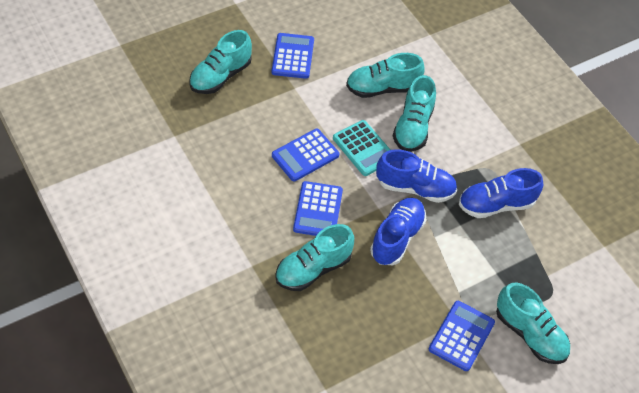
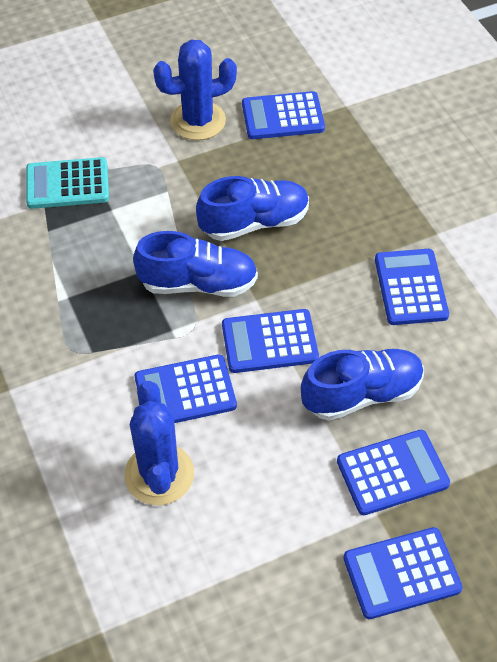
blue cactus: none = 0 -> [124,381,194,505] [153,40,237,140] = 2
blue calculator: [272,33,314,79] [272,129,339,182] [293,181,343,236] [429,301,495,371] = 4 -> [135,354,237,423] [222,309,319,373] [242,91,325,139] [337,430,450,515] [344,527,463,619] [375,249,449,325] = 6
turquoise shoe: [189,30,252,94] [275,224,354,291] [346,53,424,98] [393,75,436,152] [496,283,570,364] = 5 -> none = 0

